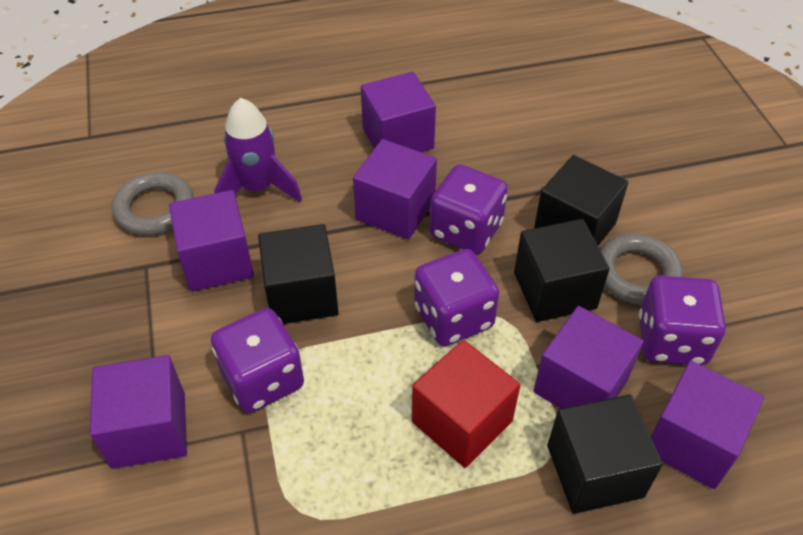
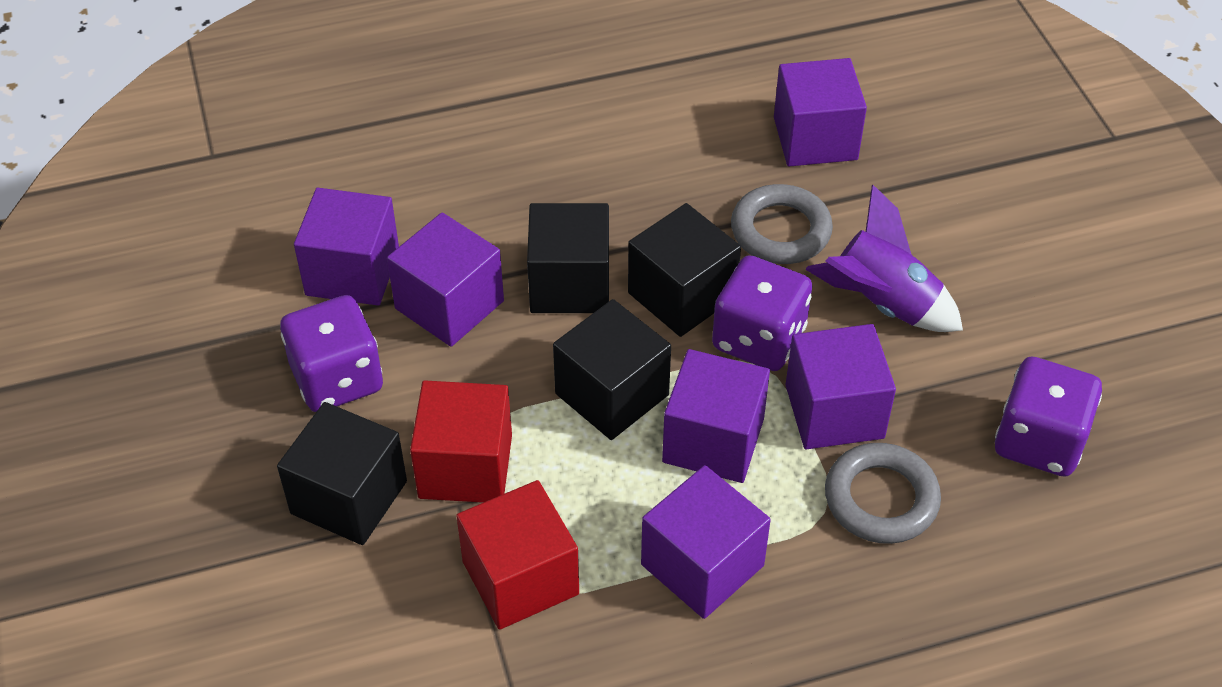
purple dice: [211,308,304,413] [414,249,499,346] [429,164,508,255] [639,275,726,365] = 4 -> [280,295,383,412] [712,255,812,371] [995,357,1102,477] = 3
red cube: [412,340,521,468] = 1 -> [410,380,512,503] [456,480,579,630] = 2

